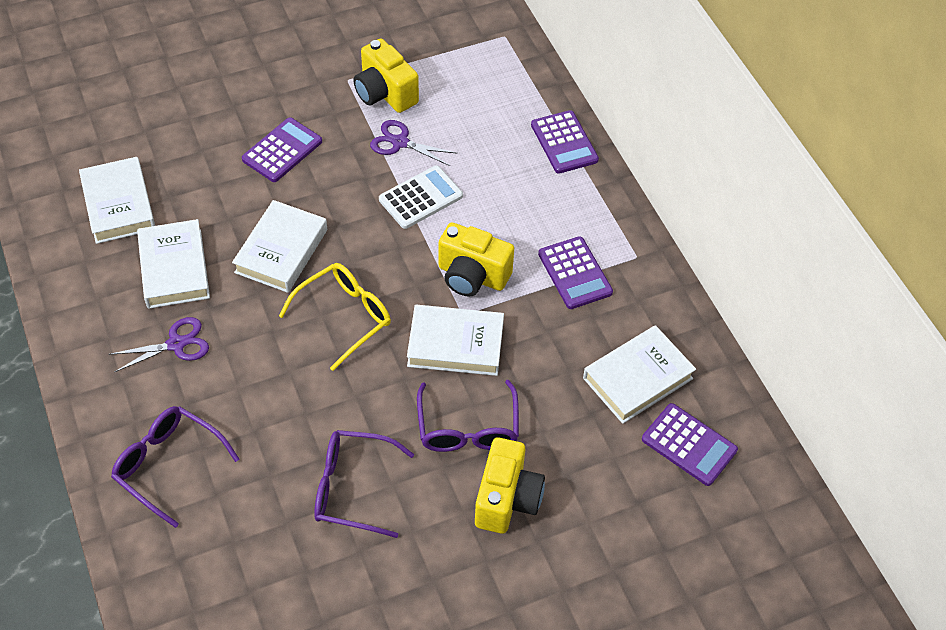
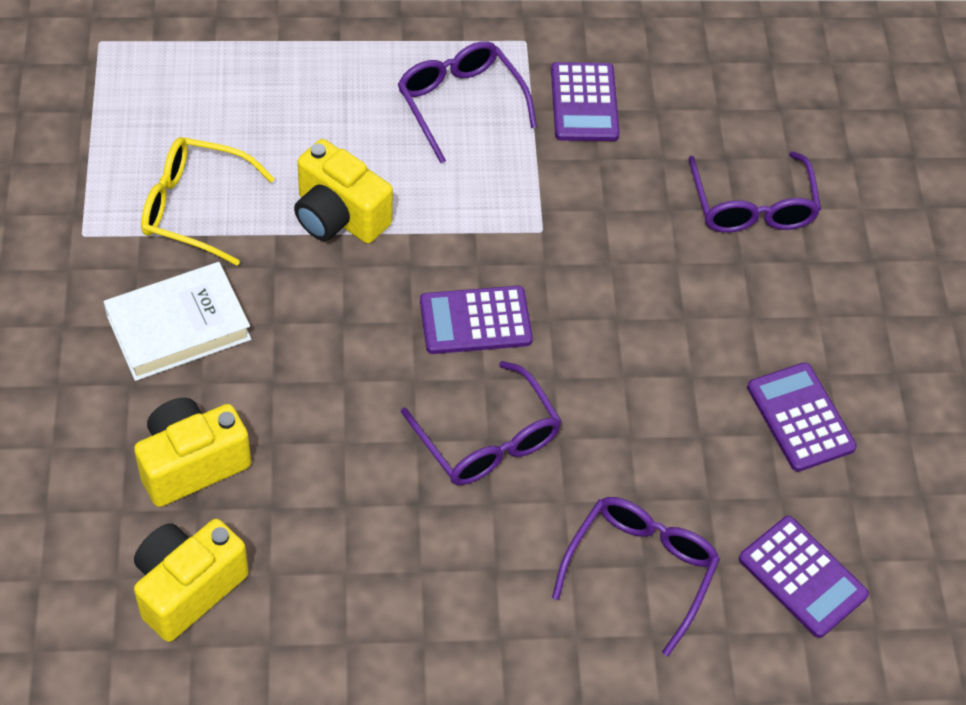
purple glasses: [111,406,239,528] [314,430,414,538] [417,380,519,452] = 3 -> [398,41,537,163] [401,361,562,485] [552,497,720,656] [688,151,821,233] = 4
purple scissors: [109,317,209,372] [370,120,458,166] = 2 -> none = 0
white book: [79,157,155,244] [137,219,210,309] [232,200,327,293] [407,305,504,376] [583,325,696,424] = 5 -> [104,262,251,381] = 1
white calculator: [379,165,463,229] = 1 -> none = 0

